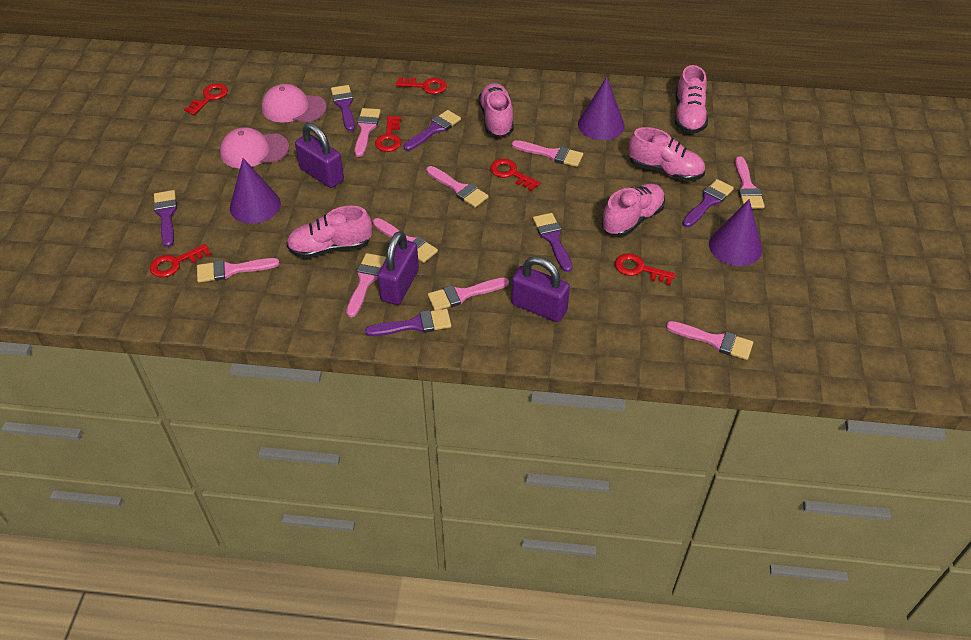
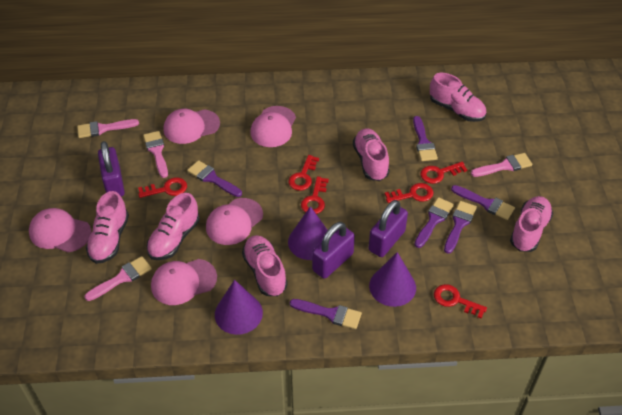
pink brush: [197,258,280,283] [346,253,386,317] [354,108,381,157] [373,218,438,263] [426,166,489,208] [428,277,509,310] [512,140,583,167] [666,321,753,360] [735,156,765,209] = 9 -> [77,119,139,138] [84,256,152,301] [143,131,168,178] [471,153,532,177] = 4
pink cap: [220,127,289,168] [262,84,327,123] = 2 -> [29,208,91,252] [151,259,217,305] [164,109,220,144] [206,198,263,245] [250,106,296,147] = 5
pink shoe: [286,206,372,258] [478,83,514,137] [602,183,665,237] [628,127,705,181] [675,65,708,134] = 5 -> [86,191,129,264] [146,193,200,260] [242,235,287,296] [353,128,390,181] [430,73,486,122] [510,196,553,252] = 6

